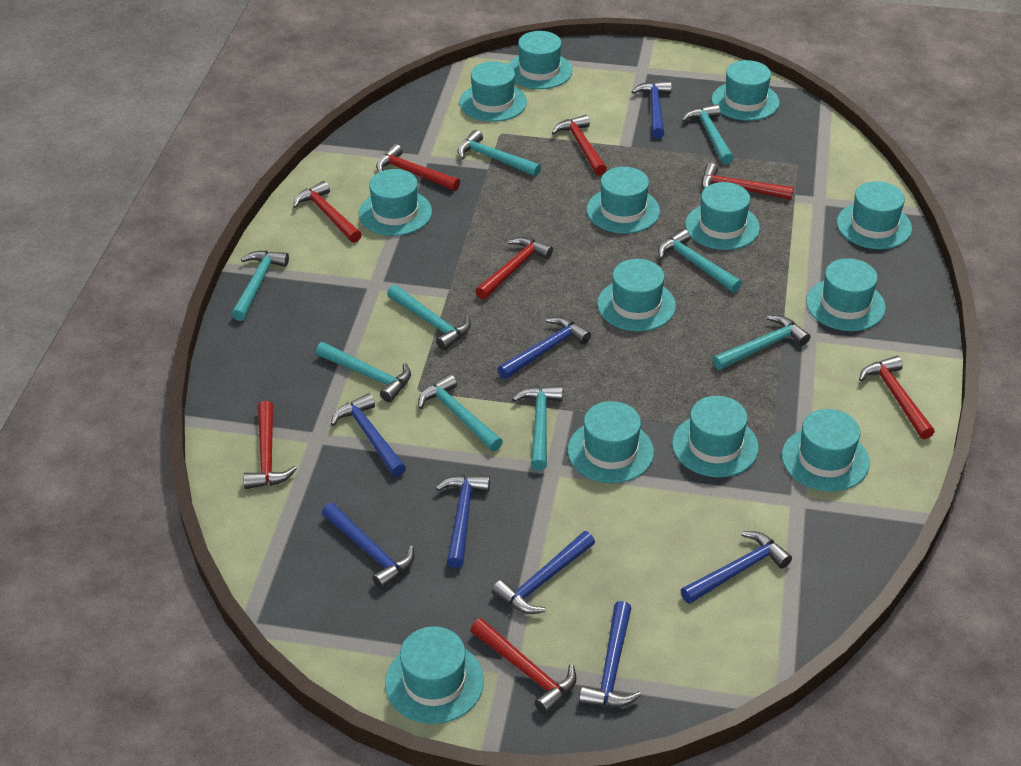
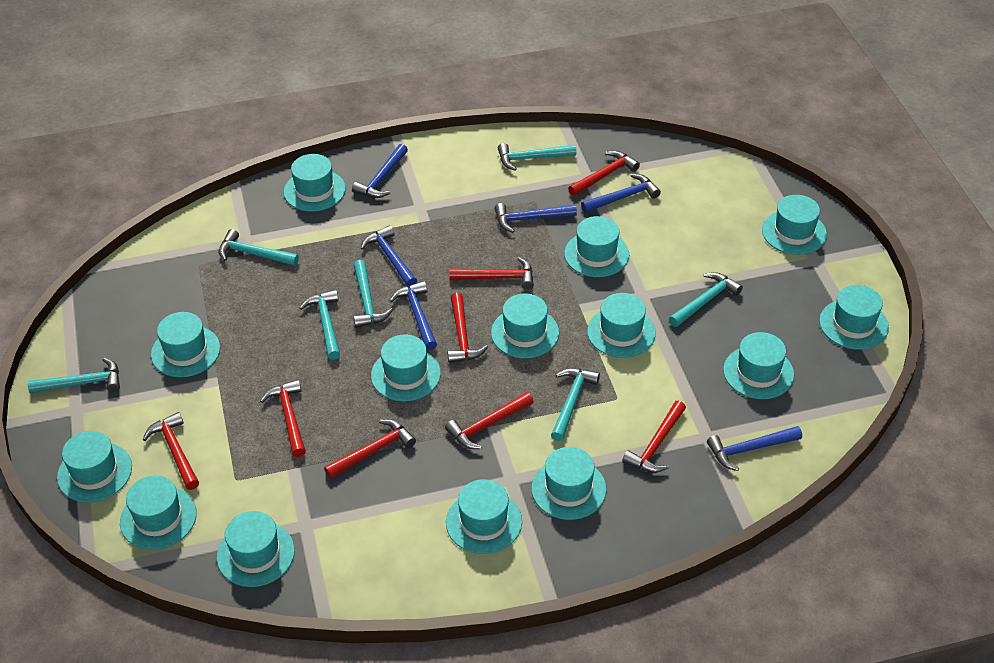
blue hammer: [322,503,414,589] [331,393,406,477] [436,475,490,568] [492,531,595,614] [498,317,591,379] [579,601,641,707] [631,81,672,138] [681,531,792,604] = 8 -> [352,144,408,198] [361,225,417,287] [390,281,437,350] [494,203,577,233] [581,174,661,213] [707,426,802,471] = 6
turquoise hammer: [231,251,289,321] [316,342,411,402] [387,285,471,350] [418,374,503,451] [457,130,541,177] [512,386,563,470] [658,229,742,293] [682,104,734,165] [712,315,811,370] = 9 -> [28,358,120,394] [219,229,299,266] [299,290,340,360] [353,260,393,328] [498,143,576,170] [551,368,600,441] [669,272,743,327] = 7
turquoise hat: [359,169,432,236] [385,626,484,724] [459,61,527,122] [508,31,573,89] [567,401,654,483] [586,167,660,234] [597,259,676,332] [672,396,759,477] [685,182,760,250] [712,60,780,121] [782,409,870,492] [806,258,886,331] [837,181,912,249] = 13 -> [57,431,132,503] [120,476,197,550] [151,312,220,377] [217,511,295,587] [284,154,346,212] [371,334,441,401] [446,479,522,554] [491,294,559,358] [531,447,607,520] [564,216,629,277] [587,293,656,358] [723,332,794,399] [762,195,827,255] [819,285,889,350] = 14

